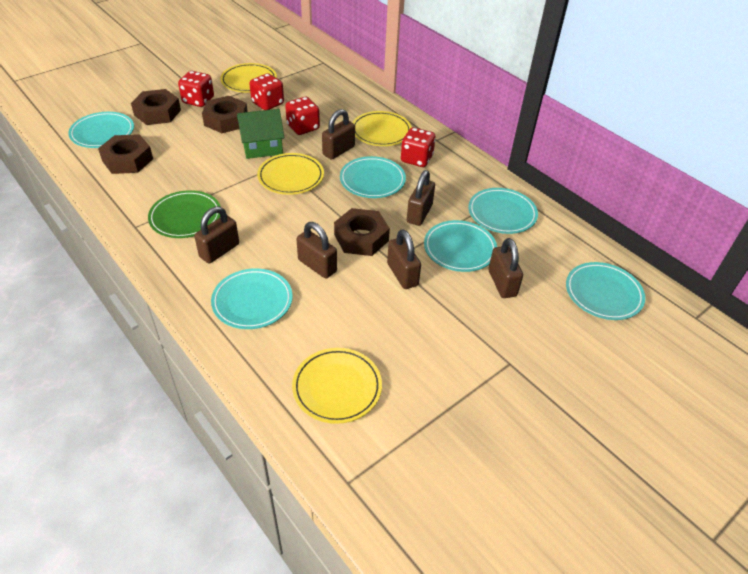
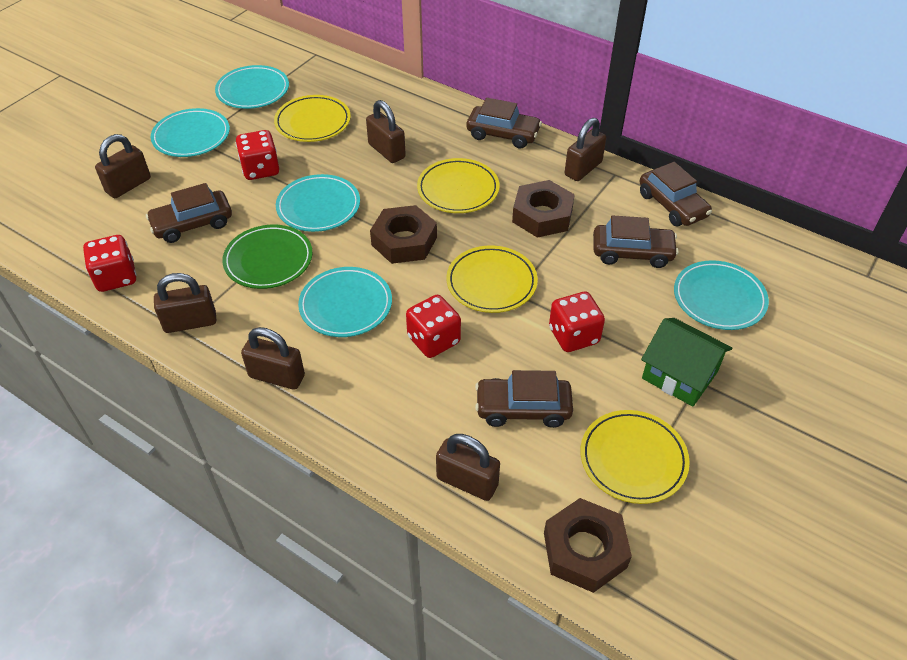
brown car: none = 0 -> [146,183,232,243] [467,98,542,148] [475,370,573,428] [593,215,679,268] [640,162,712,227] = 5
brown nut: [98,134,153,174] [131,89,181,125] [202,96,248,133] [334,208,390,256] = 4 -> [370,205,437,264] [512,180,575,238] [544,498,632,593] = 3
turquoise plate: [68,112,134,148] [211,268,293,329] [340,156,406,198] [424,220,497,272] [468,188,538,234] [566,262,645,320] = 6 -> [151,108,230,157] [215,65,289,109] [276,174,360,232] [298,267,392,337] [674,260,769,330] = 5

